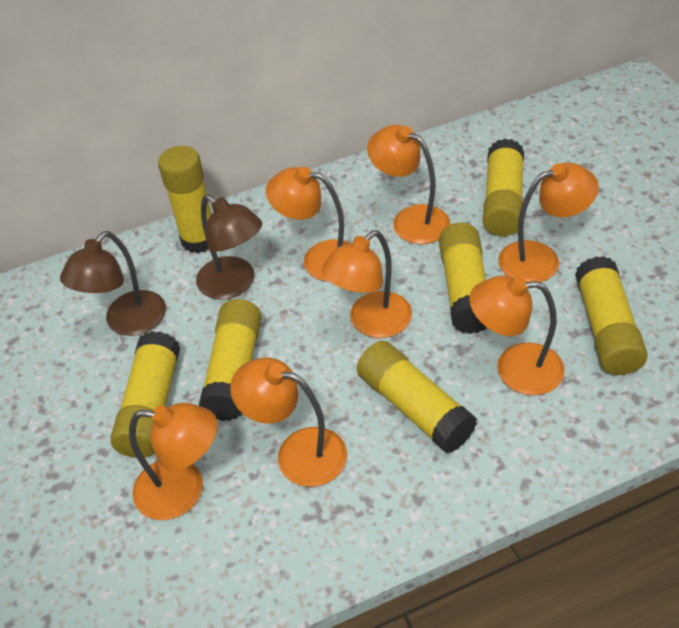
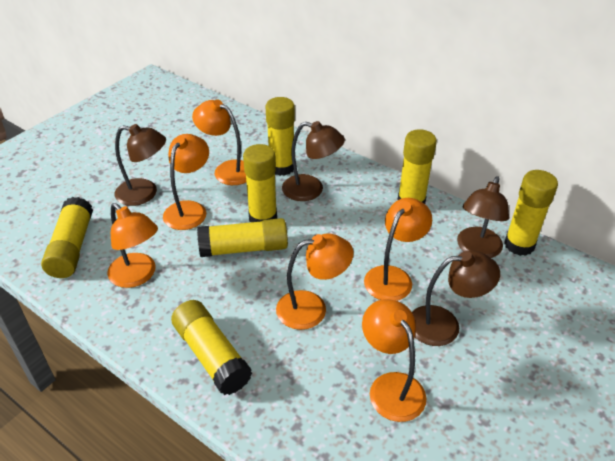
brown lamp: [60,231,166,336] [196,194,262,299] = 2 -> [115,124,166,206] [282,121,345,201] [412,251,500,346] [457,176,509,258] = 4
orange lamp: [129,403,217,520] [230,358,347,487] [266,167,351,282] [322,230,412,338] [367,125,450,244] [469,276,565,395] [498,163,599,282] = 7 -> [107,203,158,288] [163,134,209,230] [192,99,246,185] [276,233,354,330] [362,299,426,422] [364,198,432,301] = 6

